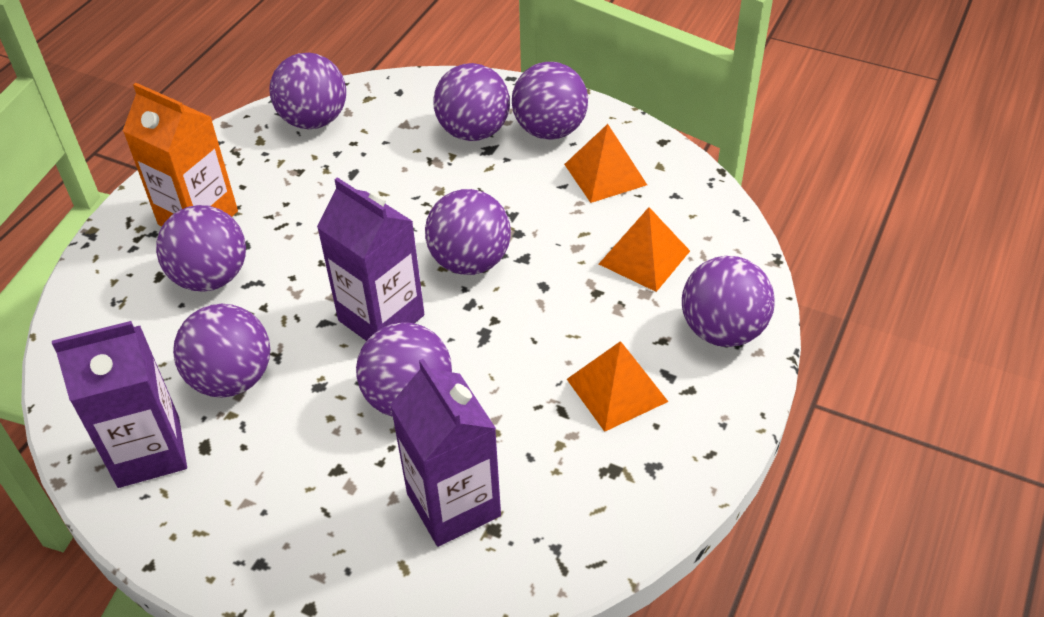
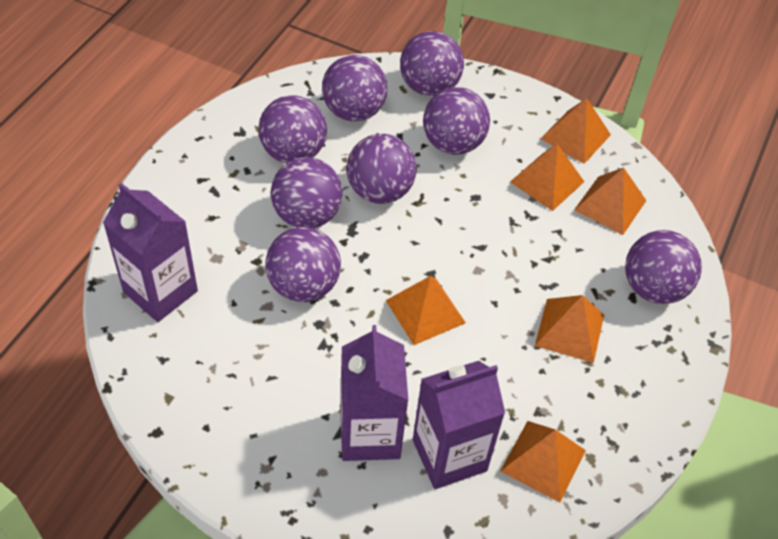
orange carton: [123,83,238,227] = 1 -> none = 0
orange pyramid: [564,124,647,203] [567,341,668,432] [599,207,690,292] = 3 -> [386,276,466,345] [500,421,586,503] [510,144,584,211] [535,295,604,363] [540,98,611,164] [574,168,646,235] = 6

